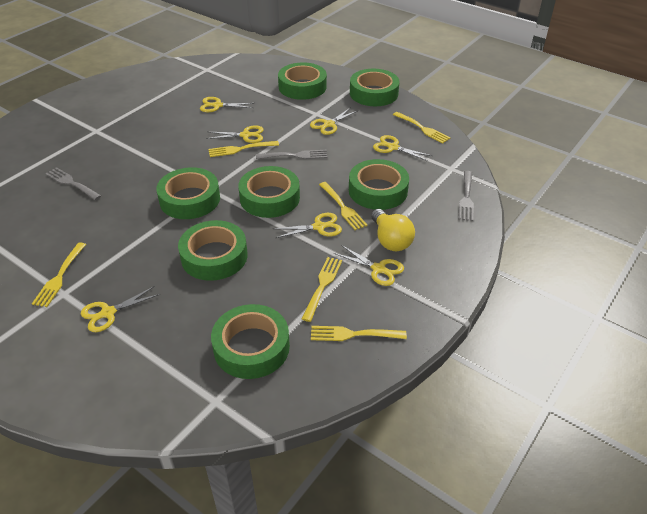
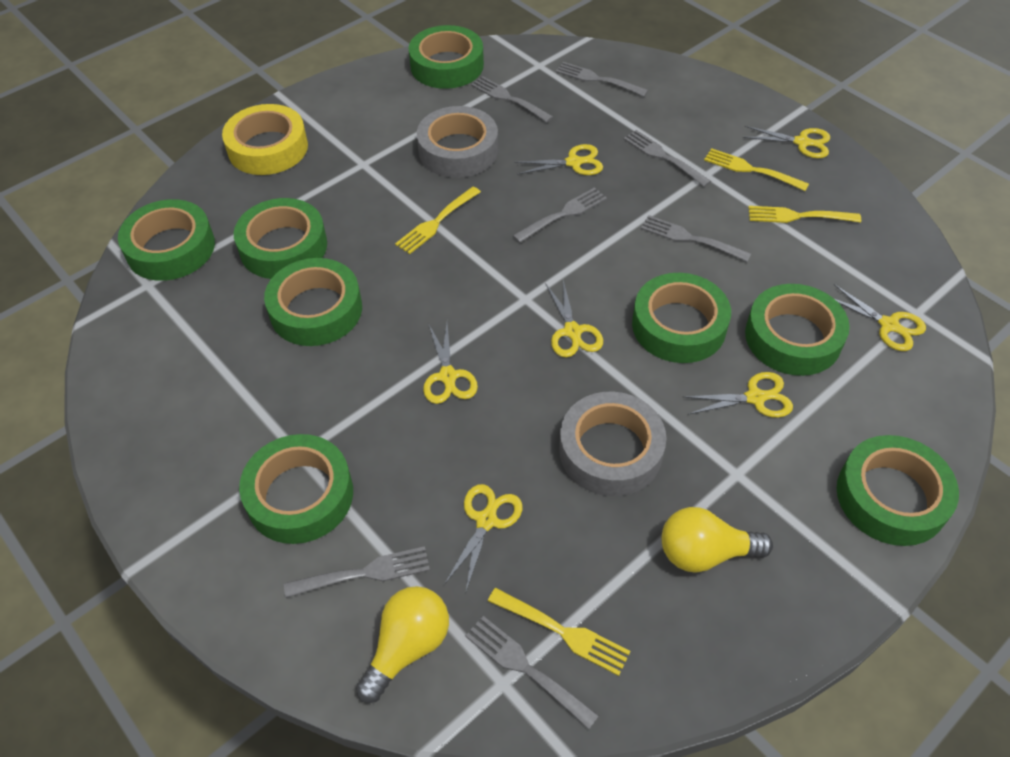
green tape: [156,167,220,219] [178,220,248,281] [211,304,290,379] [238,166,300,218] [278,63,327,100] [349,159,409,210] [350,69,399,106] = 7 -> [118,199,215,281] [234,198,327,279] [239,434,353,544] [264,258,362,346] [409,25,484,89] [632,273,731,363] [745,284,850,376] [836,435,959,546] = 8
grey fork: [45,167,101,200] [256,150,327,159] [458,171,474,221] = 3 -> [284,546,430,598] [465,616,599,730] [471,76,553,122] [513,187,607,243] [556,62,648,97] [624,130,711,187] [641,215,751,262] = 7
grey tape: none = 0 -> [417,106,498,178] [559,392,666,496] = 2
yellow fork: [32,242,86,307] [208,141,279,157] [302,257,342,322] [311,326,407,341] [319,182,367,230] [393,112,450,144] = 6 -> [395,187,481,254] [488,588,631,676] [704,148,809,191] [748,206,861,223] = 4
yellow light bulb: [371,209,415,251] = 1 -> [356,586,449,703] [662,507,773,573] = 2
yellow tape: none = 0 -> [222,104,308,175] = 1

